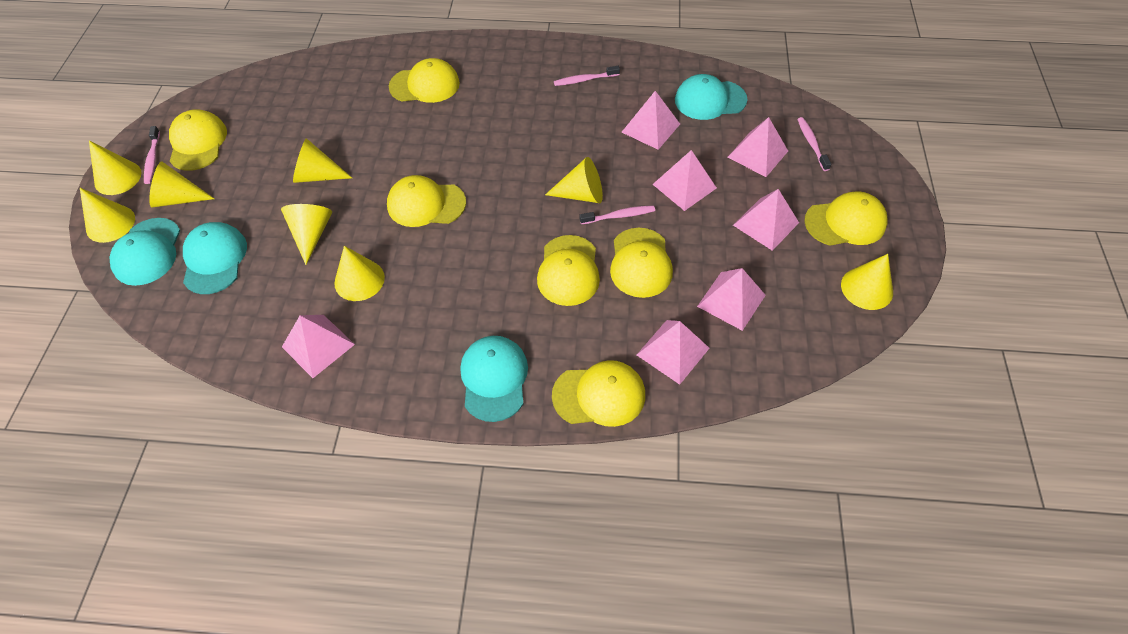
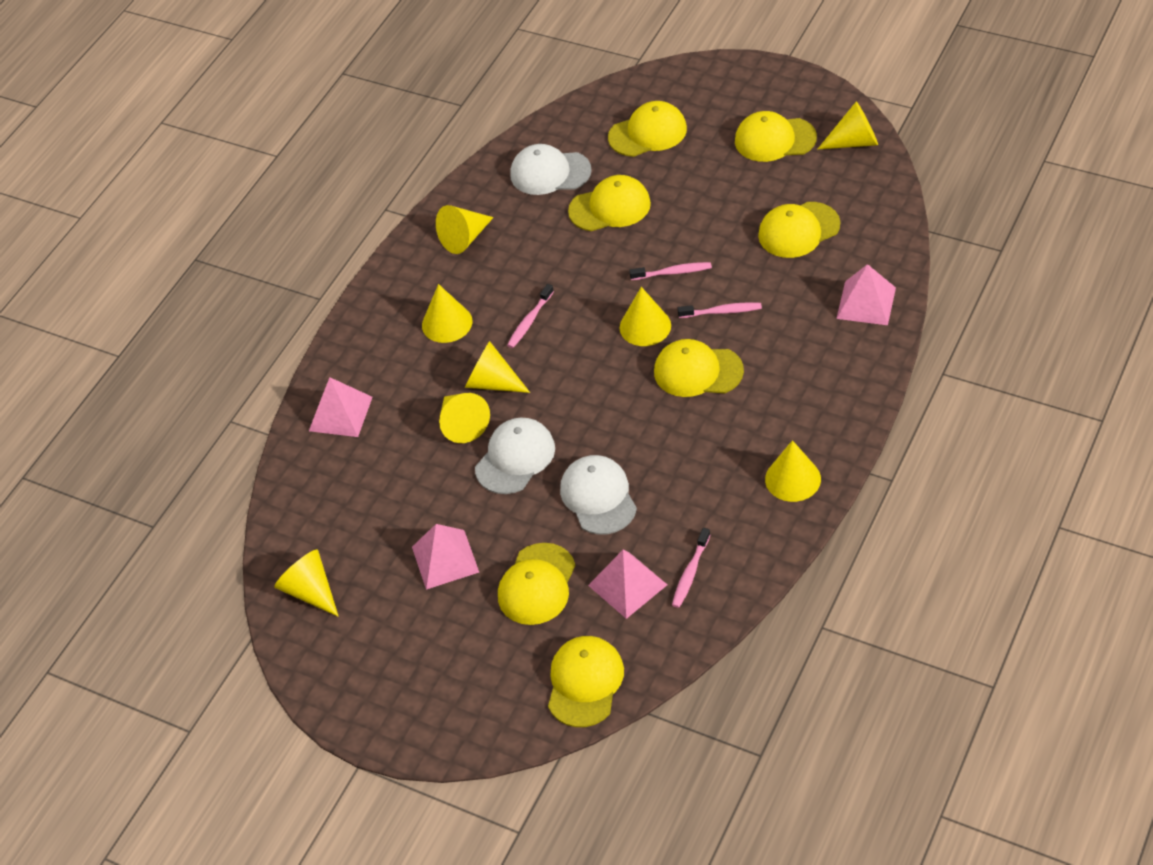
pink pyramid: [282,315,355,378] [622,91,680,150] [637,320,709,385] [652,150,717,211] [697,268,766,331] [728,117,788,177] [733,189,799,251] = 7 -> [309,377,373,437] [412,524,479,590] [588,550,667,619] [836,264,896,325] = 4
turquoise cap: [109,218,180,286] [183,222,247,294] [460,336,528,422] [675,74,747,120] = 4 -> none = 0
white cap: none = 0 -> [475,418,555,494] [510,144,592,195] [560,455,637,535] = 3

